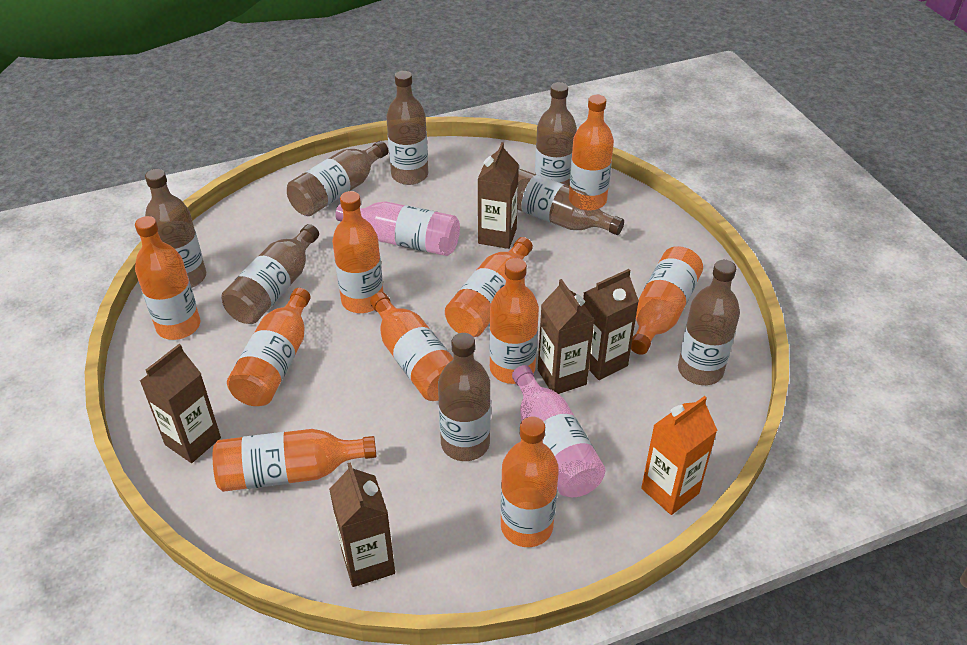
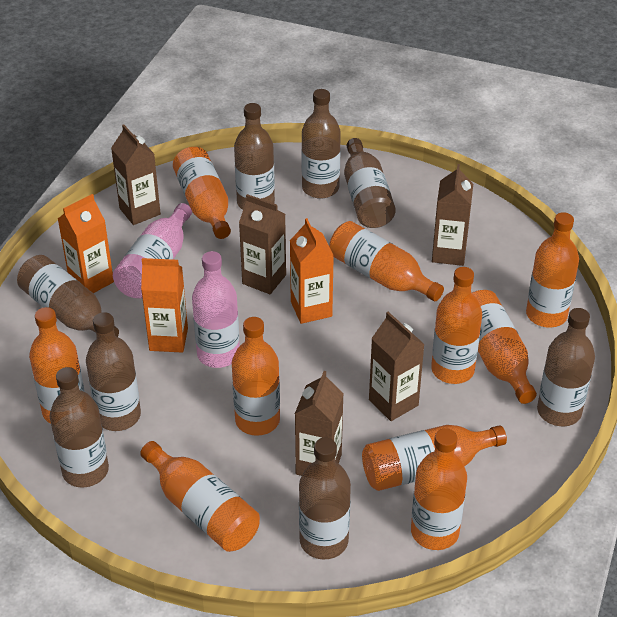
orange carton: [641,396,717,515] = 1 -> [58,194,114,293] [141,258,188,353] [290,218,334,324] = 3

